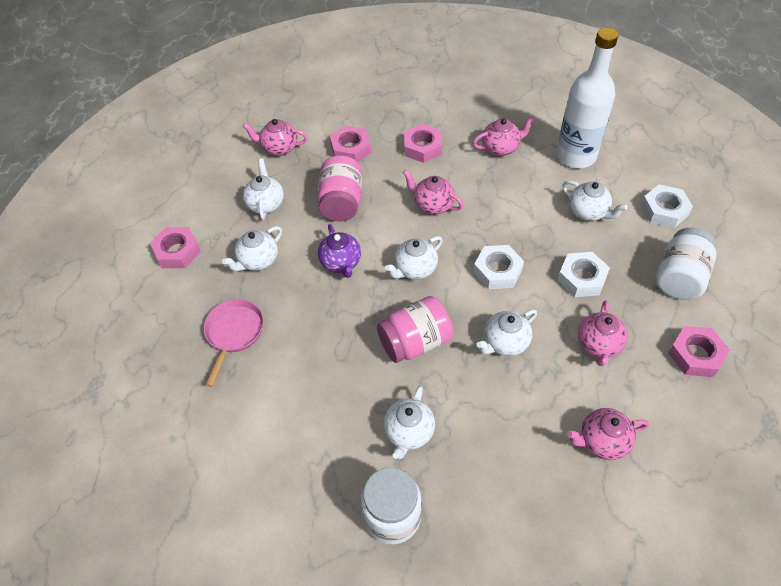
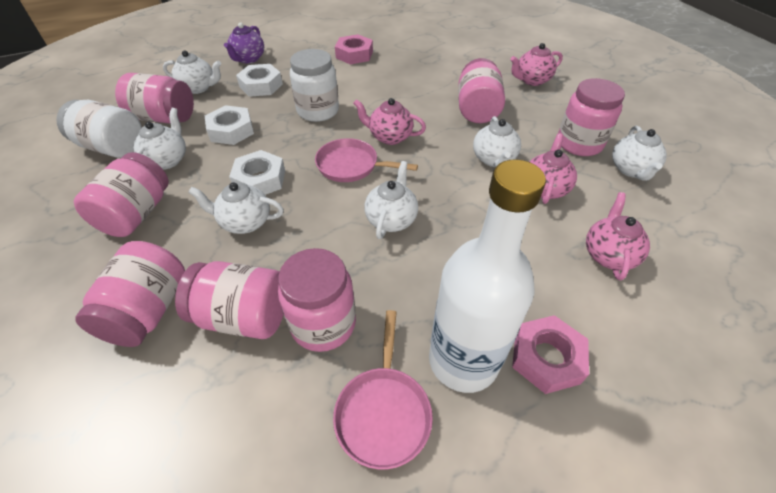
pink jar: [317,156,362,221] [377,296,453,363] = 2 -> [74,152,169,237] [75,241,185,347] [115,73,194,124] [175,261,283,339] [278,248,356,352] [458,58,505,123] [558,78,625,156] = 7
pink nut: [150,227,201,268] [330,126,371,162] [404,124,442,163] [668,326,730,377] = 4 -> [335,34,373,65] [512,315,589,394] = 2
pink pan: [203,299,264,387] = 1 -> [315,138,418,182] [333,310,433,470] = 2
pink teapot: [243,119,308,156] [403,169,463,215] [473,117,535,156] [567,408,649,460] [578,301,628,366] = 5 -> [353,98,426,145] [510,43,563,86] [530,133,577,204] [586,192,650,280] = 4

